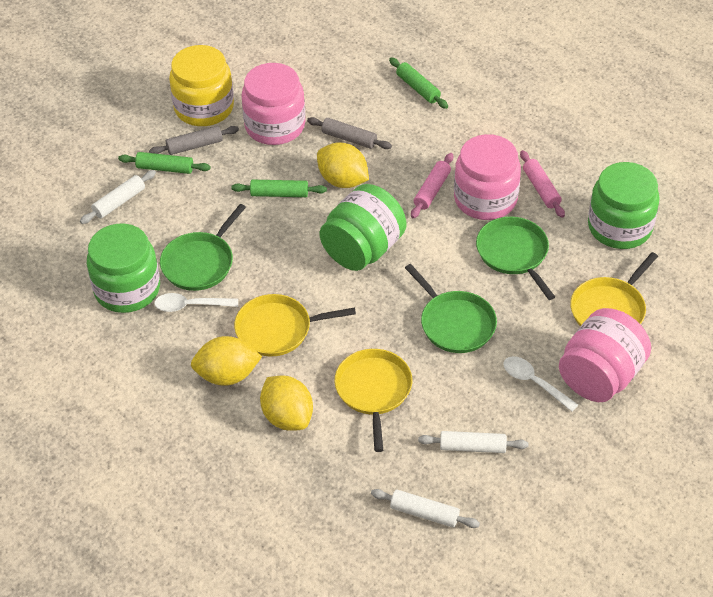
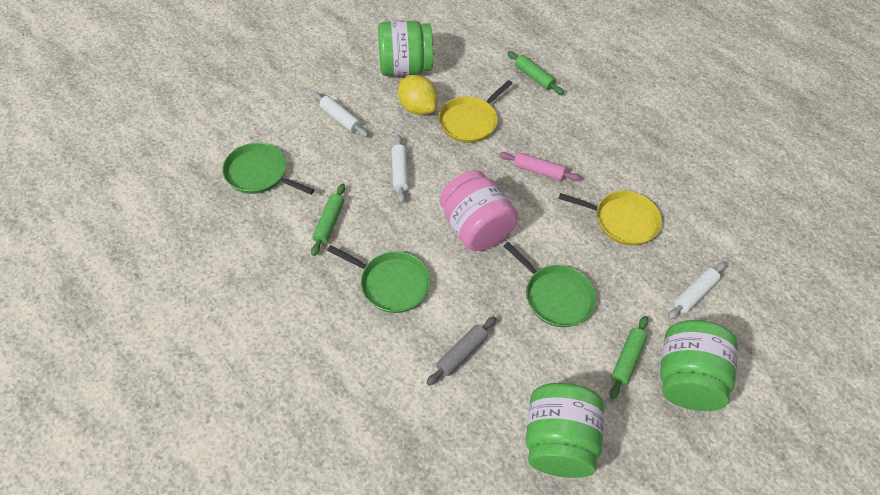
grey rolling pin: [149,126,239,155] [307,117,392,149] = 2 -> [427,316,496,386] = 1
pink jar: [241,63,305,145] [454,134,521,220] [559,308,651,402] = 3 -> [440,170,518,251] = 1
pink rolling pin: [411,153,453,218] [520,150,565,218] = 2 -> [499,152,581,181] = 1
white spoon: [154,293,238,312] [503,356,578,412] = 2 -> none = 0
yellow jar: [169,45,234,126] = 1 -> none = 0
yellow lemon: [191,336,262,386] [260,376,313,431] [317,142,369,188] = 3 -> [398,75,438,115] = 1
yellow pan: [234,294,356,356] [334,349,412,452] [571,252,658,326] = 3 -> [438,80,513,143] [559,191,662,246] = 2

